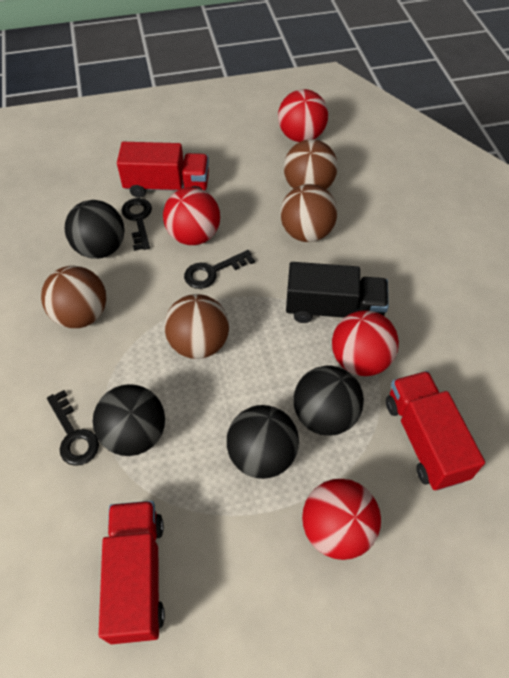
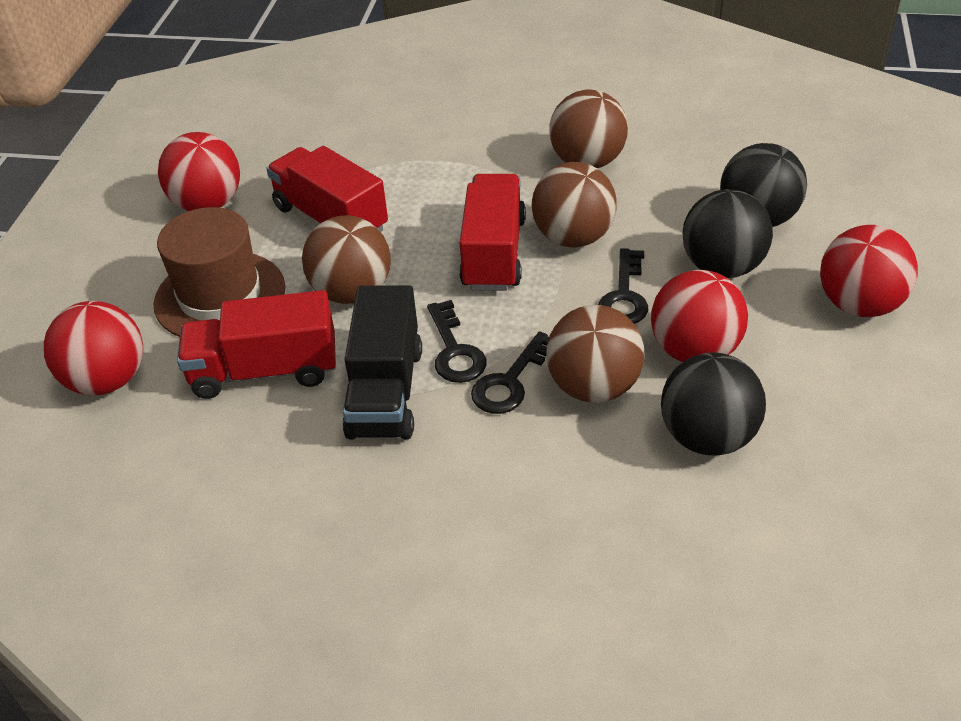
black ball: [65,200,125,259] [93,384,165,456] [227,405,299,479] [294,366,364,436] = 4 -> [661,352,766,455] [682,189,773,278] [720,143,807,227] = 3
brown hat: none = 0 -> [153,207,285,337] = 1

